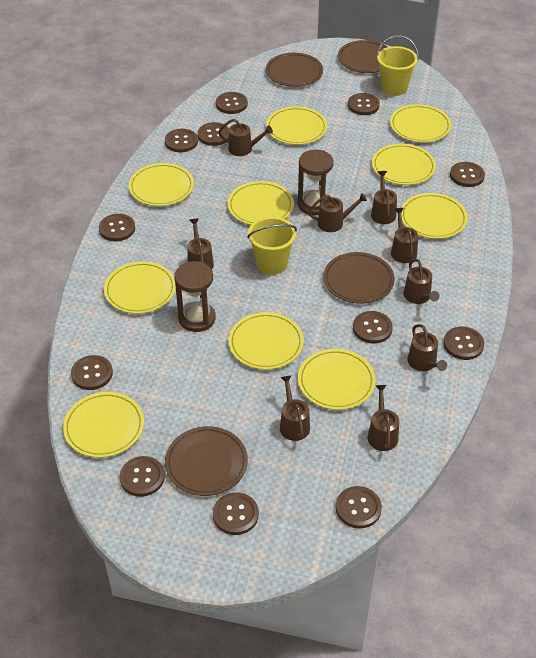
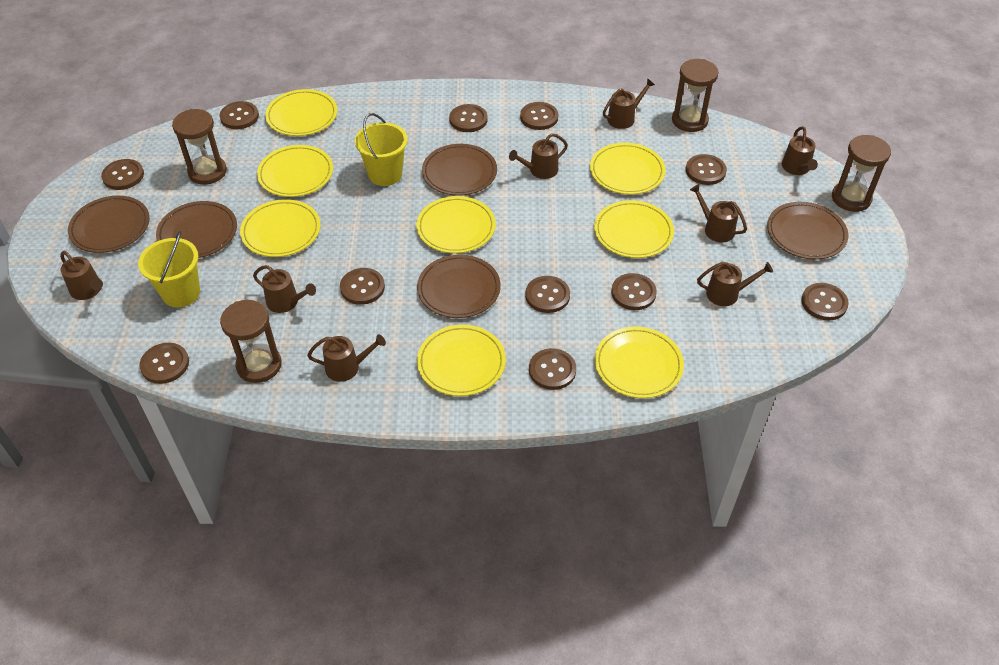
brown button: [71,355,113,390] [99,214,135,241] [120,456,165,497] [165,129,198,152] [198,122,229,146] [213,492,259,535] [216,92,248,114] [336,486,382,528] [348,93,380,115] [353,311,393,344] [443,327,484,360] [450,162,485,187] = 12 -> [101,159,144,190] [139,343,189,384] [220,101,259,129] [340,268,385,305] [449,104,488,132] [520,102,558,130] [525,276,570,313] [529,348,576,390] [611,273,657,310] [686,154,727,185] [801,283,849,320] = 11
brown hourglass: [174,261,216,332] [298,150,334,215] = 2 -> [172,109,227,185] [220,300,281,383] [672,59,719,132] [832,135,891,212] = 4
brown plate: [165,426,248,496] [266,53,323,87] [323,252,395,304] [338,40,388,73] = 4 -> [68,196,150,253] [156,201,237,258] [417,255,501,318] [422,144,497,196] [767,202,848,259] = 5
brown watering can: [187,218,214,269] [218,119,273,156] [280,375,310,441] [308,193,367,232] [368,385,399,451] [371,171,397,224] [391,208,418,263] [403,259,439,304] [407,324,447,371] = 9 -> [60,251,103,300] [253,265,316,313] [307,335,386,382] [509,133,568,179] [603,78,655,129] [690,184,747,242] [697,262,773,306] [782,126,818,175] = 8
yellow plate: [63,392,144,458] [104,261,176,314] [129,163,194,206] [228,181,294,225] [229,312,304,370] [266,106,327,145] [298,349,376,410] [372,144,436,185] [390,104,451,143] [401,193,468,239] = 10 -> [240,199,320,257] [257,145,333,197] [265,89,337,136] [416,196,496,253] [417,325,506,396] [590,143,666,195] [594,200,674,258] [595,327,684,398] = 8

